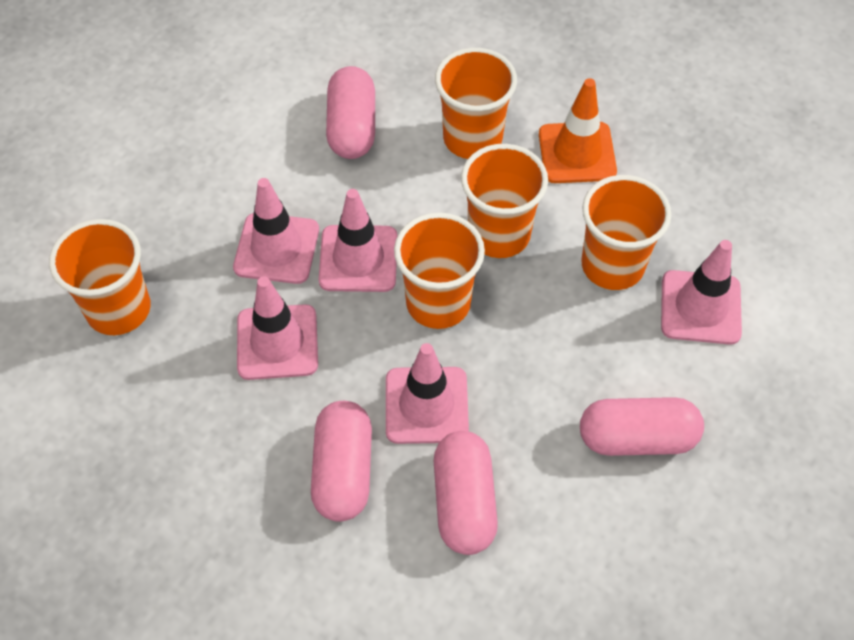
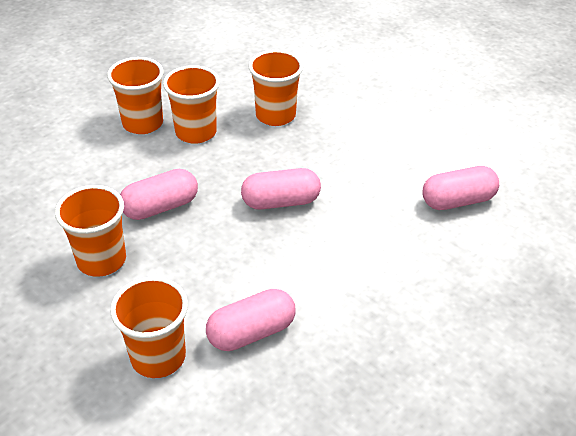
orange traffic cone: [539,78,617,183] = 1 -> none = 0
pink traffic cone: [233,178,319,284] [237,276,318,380] [319,189,397,292] [386,343,469,444] [661,240,742,345] = 5 -> none = 0

